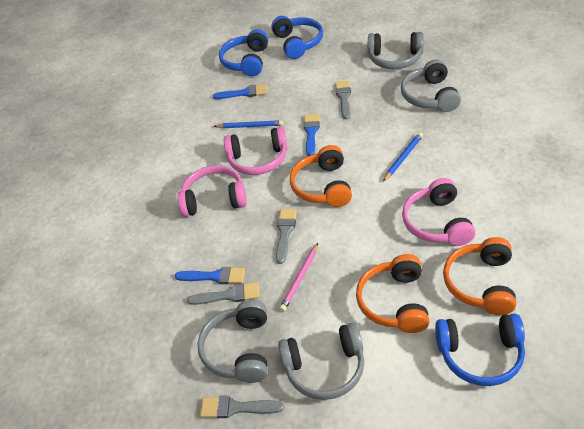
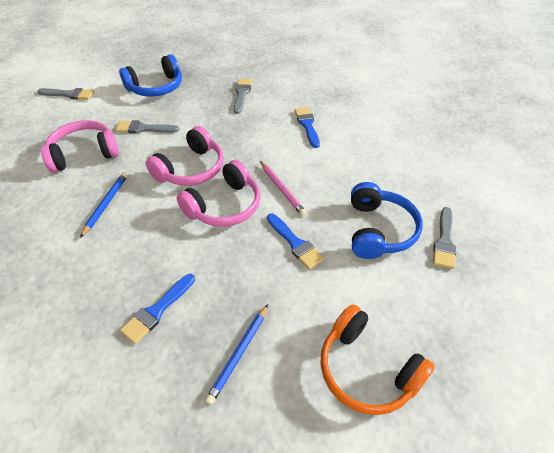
blue headphones: [219,29,268,77] [271,16,323,59] [435,314,525,386] = 3 -> [119,54,182,97] [351,182,423,259] = 2
grey headphones: [197,300,268,383] [278,323,364,400] [368,32,424,69] [401,59,461,112] = 4 -> none = 0
orange headphones: [290,145,352,207] [356,254,430,333] [443,237,516,315] = 3 -> [320,305,435,415] = 1

